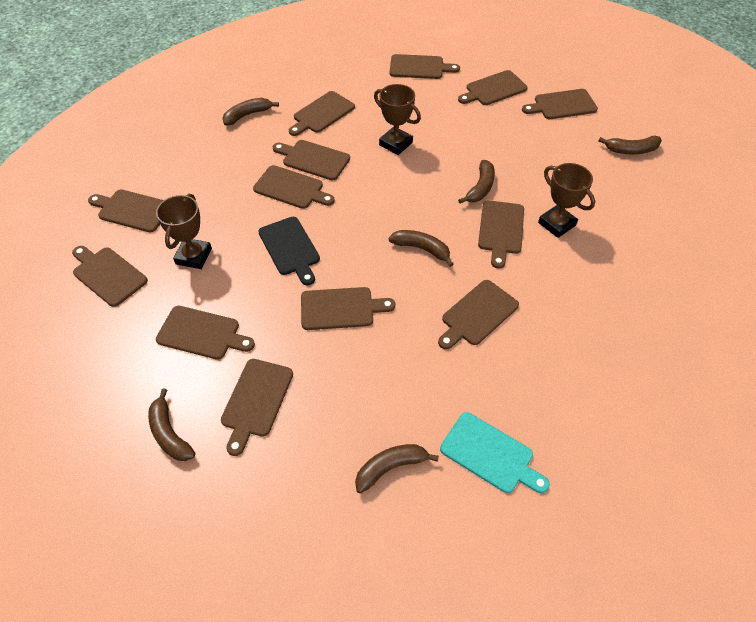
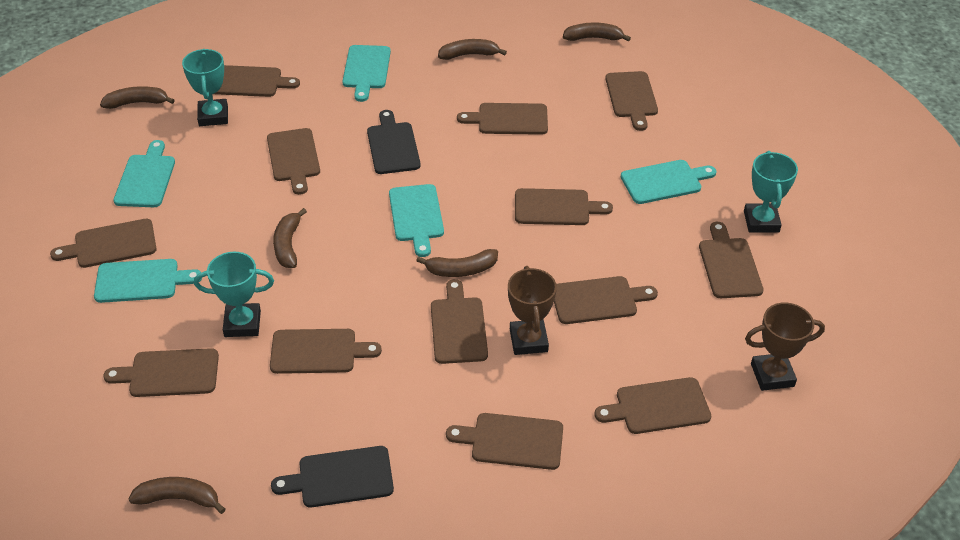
black cutting board: [258,217,320,285] = 1 -> [271,446,394,507] [367,110,421,174] = 2
brown trophy: [156,194,212,269] [374,84,421,155] [538,163,595,238] = 3 -> [508,266,557,355] [745,303,825,391] = 2
turquoise cutting board: [440,412,550,493] = 1 -> [94,259,202,303] [113,140,175,207] [342,45,391,102] [389,184,444,257] [621,160,717,204] = 5
turquoise trophy: none = 0 -> [182,49,228,126] [194,252,274,337] [744,151,798,233] = 3

